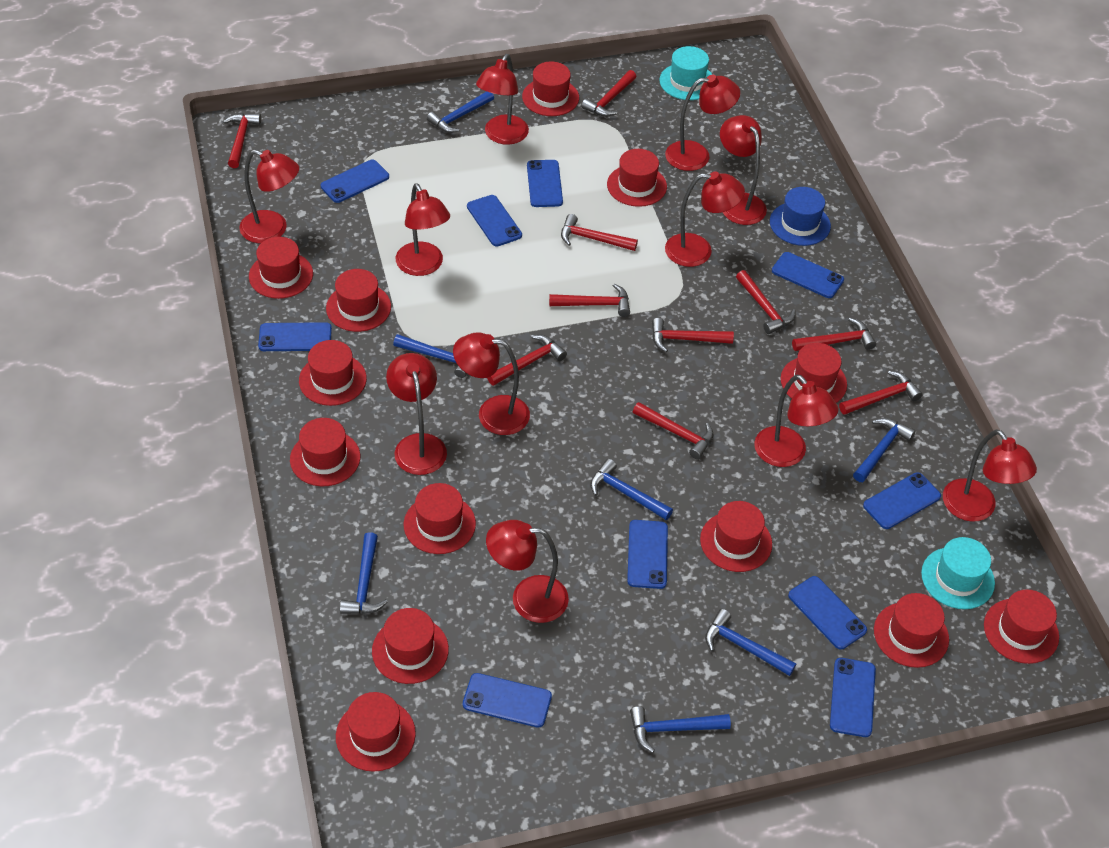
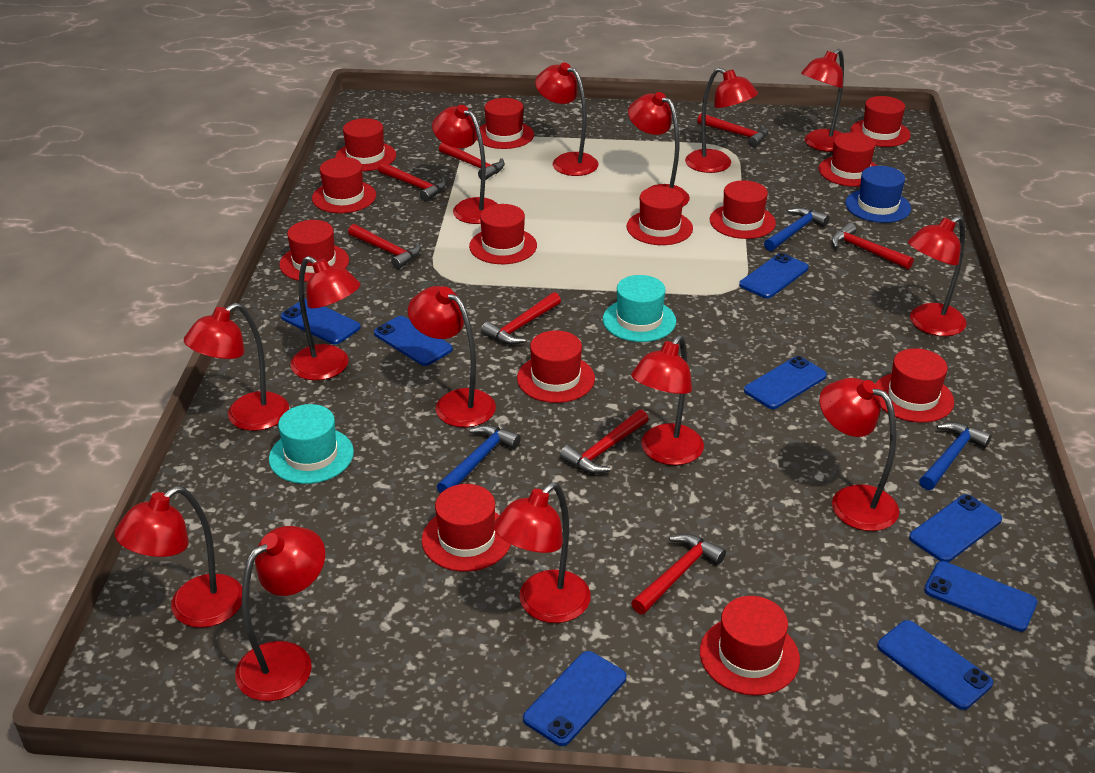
blue hammer: [340,532,388,614] [393,334,467,378] [427,91,494,133] [590,459,673,520] [630,706,731,753] [705,609,796,676] [853,418,916,482] = 7 -> [437,425,521,493] [764,207,829,251] [919,422,992,490] = 3
blue phone: [258,322,332,351] [320,160,389,203] [463,673,552,728] [467,195,522,247] [527,160,563,207] [627,520,668,589] [772,252,844,298] [788,576,867,650] [830,658,876,737] [863,472,941,529] = 10 -> [281,299,361,345] [374,316,453,366] [523,651,626,746] [739,253,809,298] [744,356,827,409] [877,620,993,710] [909,494,1002,562] [924,561,1037,632] = 8
red hammer: [223,113,261,168] [487,335,567,386] [549,284,630,317] [561,214,638,251] [581,70,636,117] [633,402,714,459] [652,318,734,352] [736,270,796,334] [792,318,876,351] [839,370,923,415] = 10 -> [348,224,421,269] [378,162,447,201] [439,142,505,180] [481,292,561,345] [560,409,649,474] [631,534,726,614] [697,113,768,147] [831,223,914,269] = 8
red lamp: [239,149,299,243] [386,353,447,475] [396,183,450,276] [453,332,530,435] [476,54,529,145] [486,520,569,623] [665,75,740,171] [665,171,745,267] [720,115,767,225] [754,375,838,467] [943,429,1037,522] = 11 -> [114,486,242,628] [184,303,289,431] [235,526,325,701] [290,256,360,380] [408,286,496,427] [432,105,498,224] [493,482,591,623] [535,62,599,176] [628,92,690,207] [631,335,704,465] [685,68,758,173] [801,49,844,152] [819,378,899,531] [908,216,967,336] = 14

